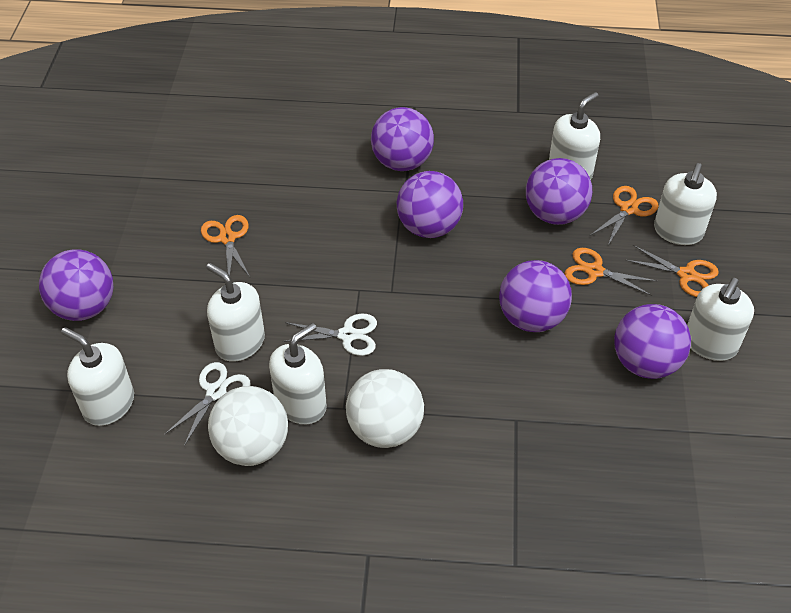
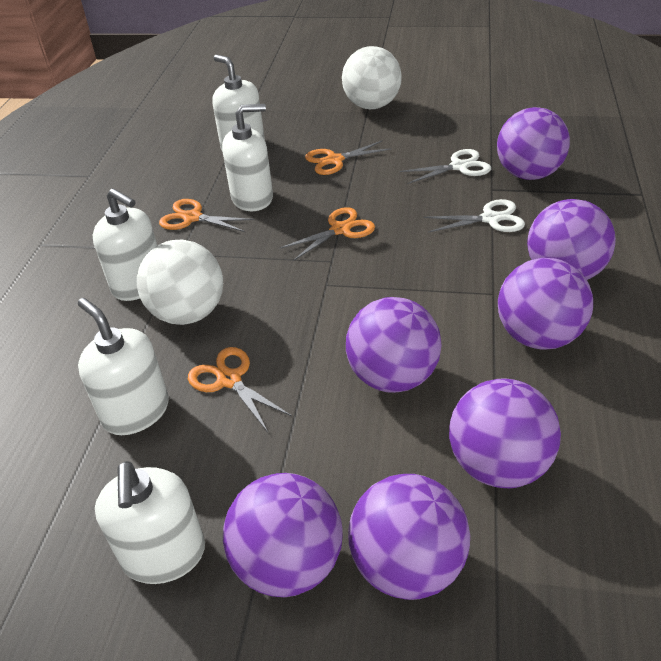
purple ball: [39,249,113,321] [371,107,434,171] [397,171,463,238] [499,260,572,332] [526,158,592,225] [614,304,691,379] = 6 -> [223,473,343,597] [346,297,442,393] [348,474,470,600] [449,378,561,488] [497,107,570,180] [498,258,593,350] [527,199,616,280] = 7
white soap dispenser: [61,327,134,426] [206,263,265,362] [269,323,327,424] [549,92,600,180] [654,163,717,245] [687,278,754,361] = 6 -> [78,298,169,435] [93,188,157,301] [95,461,205,584] [212,55,265,150] [222,104,273,211] = 5

